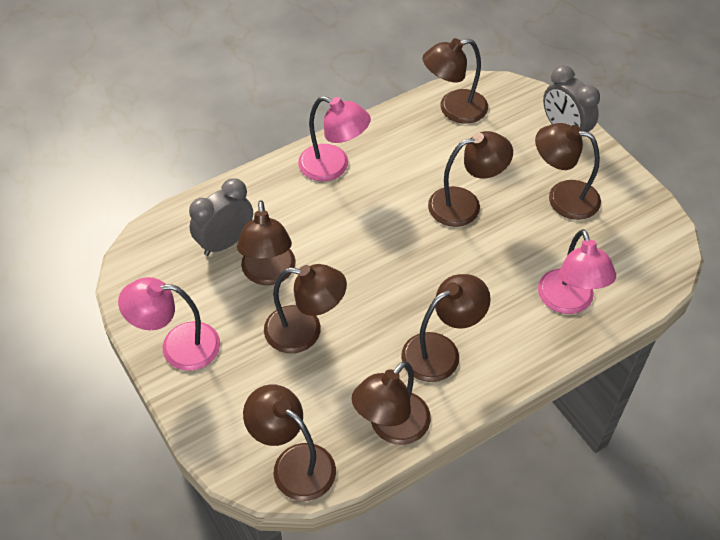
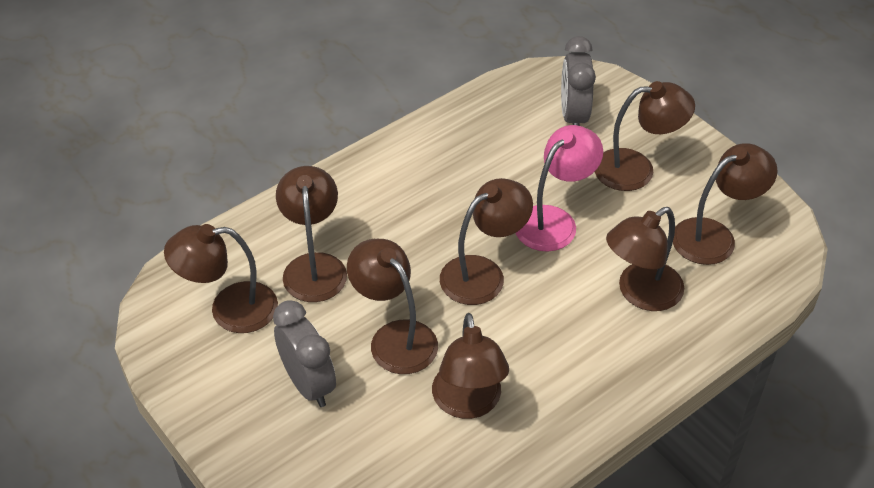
pink lamp: [118,277,220,371] [298,96,371,181] [538,229,616,314] = 3 -> [516,125,603,251] = 1

